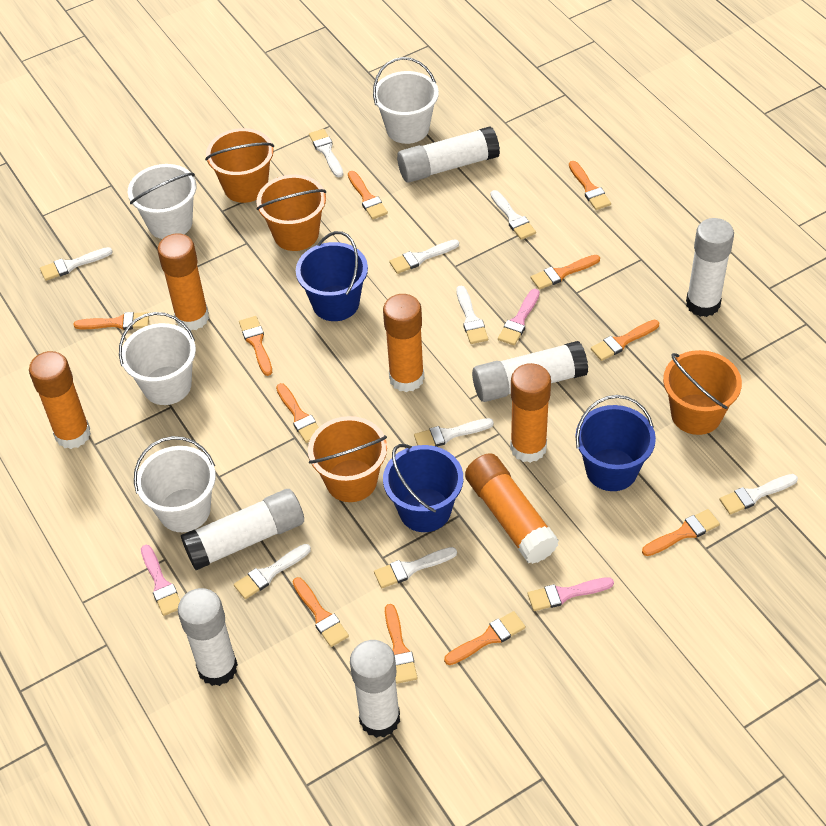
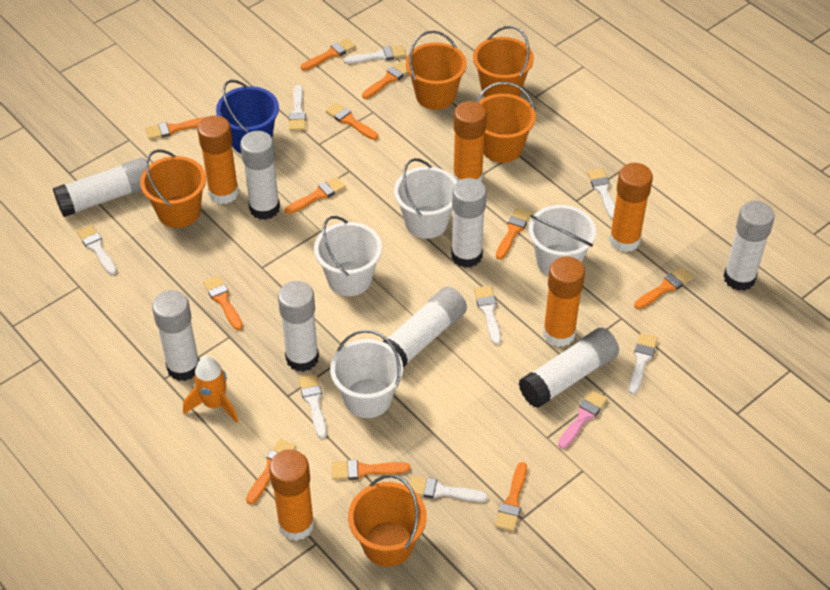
blue bucket: [296,231,368,321] [383,444,463,532] [575,395,656,491] = 3 -> [216,80,279,153] = 1
orange bucket: [205,128,274,203] [256,175,326,251] [308,416,387,502] [663,350,742,435] = 4 -> [140,149,206,228] [348,474,427,567] [406,31,467,110] [473,26,534,97] [476,82,536,163] = 5
orange rocket: none = 0 -> [183,356,238,423] = 1
pink brush: [141,545,180,616] [498,289,540,346] [527,577,614,611] = 3 -> [558,390,608,449] = 1
white brush: [40,247,113,281] [234,544,311,599] [309,129,343,177] [374,547,457,588] [389,239,459,274] [414,418,494,447] [457,286,488,344] [490,190,536,240] [720,474,798,514] = 9 -> [77,225,117,275] [289,85,306,131] [299,374,327,439] [344,45,406,64] [409,476,488,502] [474,286,501,345] [587,168,615,220] [629,333,658,395] = 8
white glue stick: [178,588,238,686] [181,489,304,570] [350,640,400,738] [397,126,500,183] [472,341,588,402] [686,218,734,317] = 6 -> [53,158,146,217] [152,290,199,381] [240,131,280,220] [278,281,319,372] [383,287,467,367] [451,178,487,268] [519,328,619,408] [724,201,775,291] = 8

